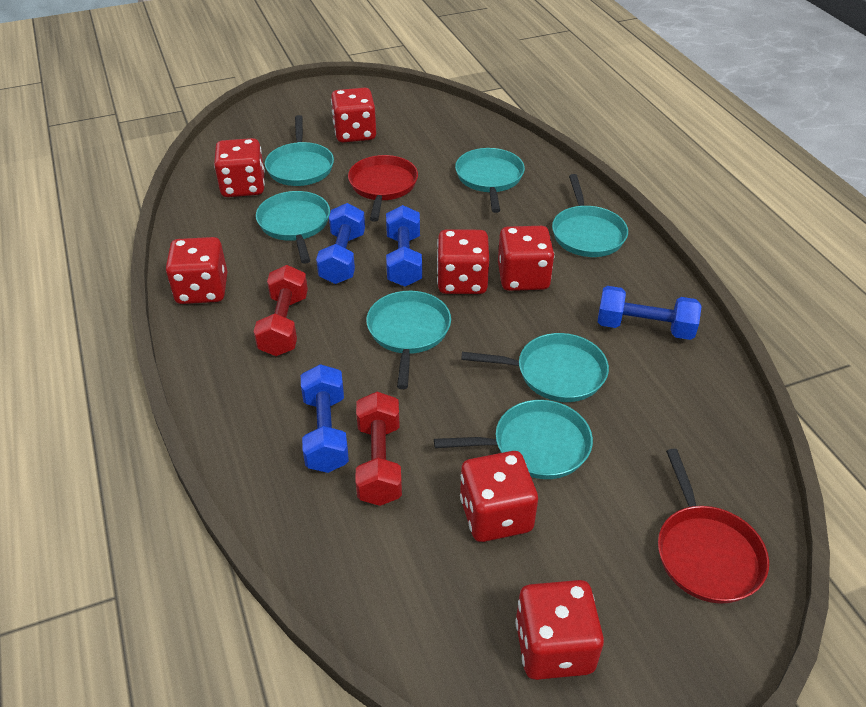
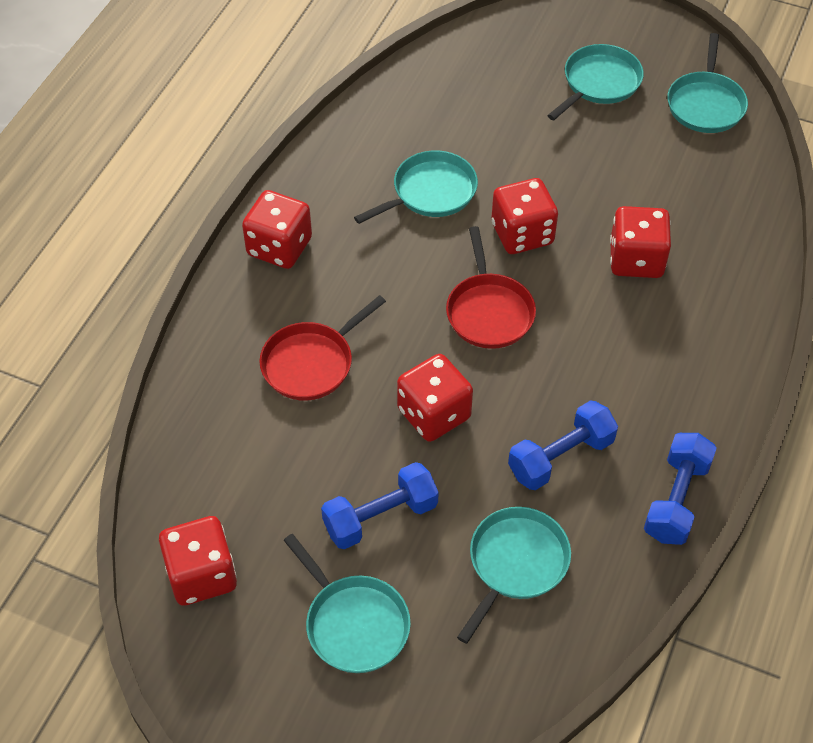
blue dumbbell: [301,364,349,473] [316,203,365,284] [386,205,422,286] [598,286,702,340] = 4 -> [321,462,439,549] [508,400,618,490] [644,433,717,545] = 3
red dice: [166,237,227,304] [214,138,265,197] [331,88,376,142] [437,229,489,294] [460,451,538,542] [498,226,554,291] [515,580,604,680] = 7 -> [159,516,237,606] [242,190,312,269] [397,354,473,442] [491,178,558,254] [610,206,671,278] = 5
red dumbbell: [254,265,308,356] [356,392,402,506] = 2 -> none = 0
turquoise pan: [256,191,330,264] [265,115,334,186] [366,291,451,389] [434,400,593,479] [455,148,525,213] [461,333,609,402] [552,174,628,257] = 7 -> [284,534,411,673] [354,150,478,224] [457,507,571,644] [547,44,644,120] [667,33,748,133] = 5

